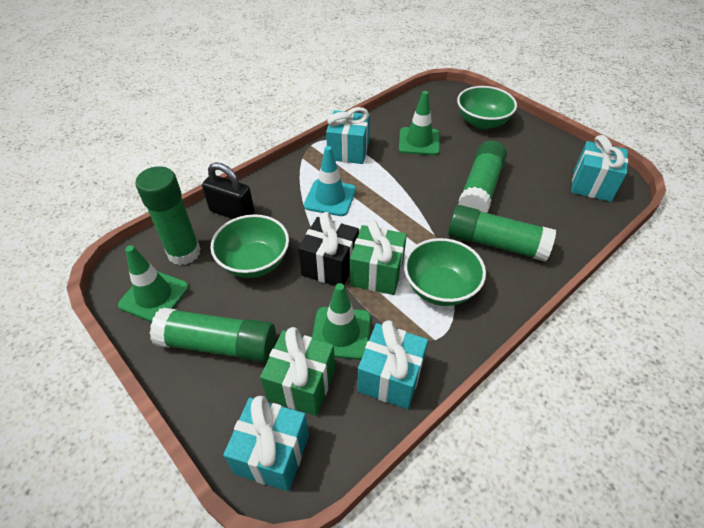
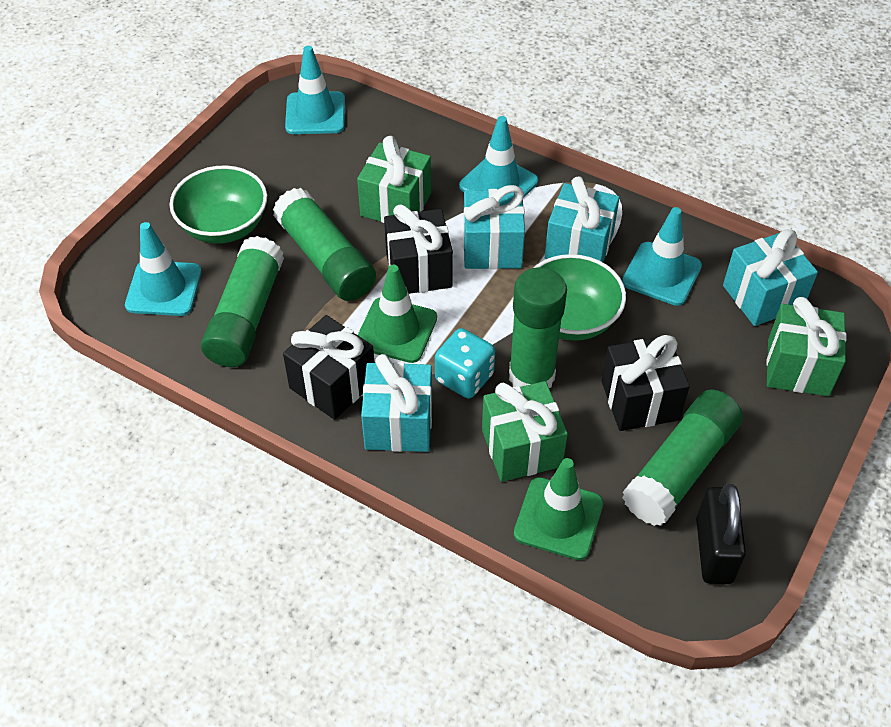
black gift: [298,212,359,286] = 1 -> [283,315,375,420] [384,204,453,294] [601,335,690,431] = 3
green bowl: [211,214,289,278] [404,238,486,306] [457,86,517,129] = 3 -> [170,166,267,244] [534,254,626,341] = 2
green gift: [260,327,335,416] [350,220,407,295] = 2 -> [357,136,431,223] [482,381,568,482] [766,297,846,396] = 3
green traffic cone: [118,245,189,322] [312,283,371,360] [399,91,440,155] = 3 -> [358,265,437,363] [514,458,603,560] = 2
turquoise dice: none = 0 -> [435,328,495,399] = 1
turquoise traffic cone: [304,146,356,216] = 1 -> [125,222,202,316] [285,46,345,134] [459,116,538,198] [622,207,702,306] = 4

